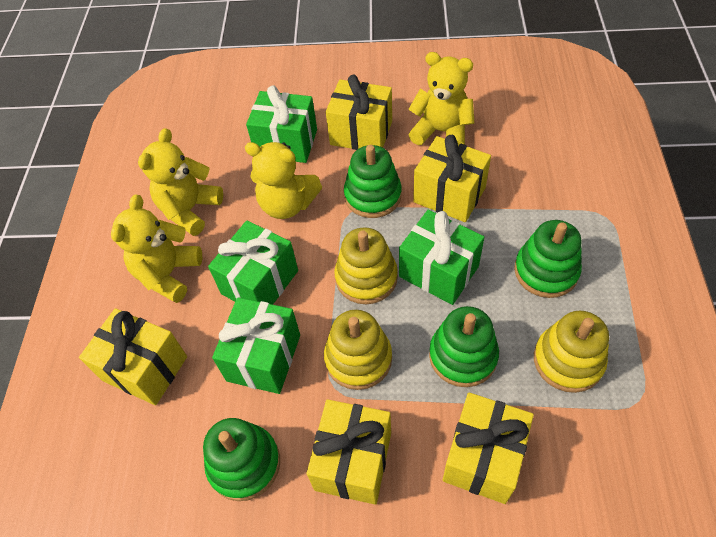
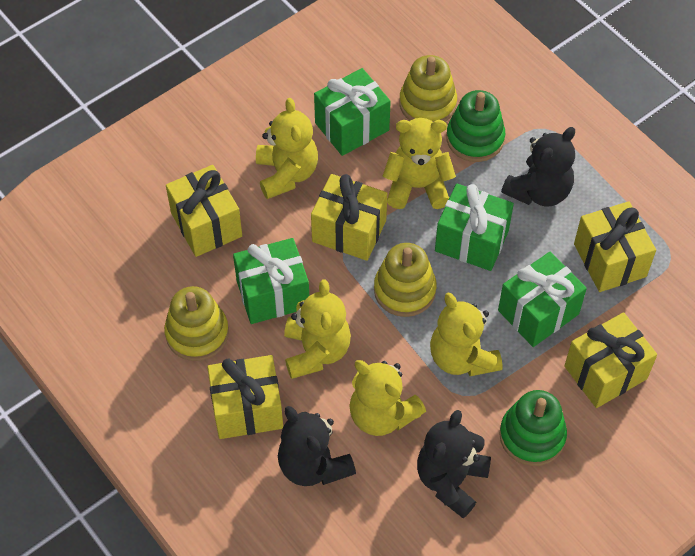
black teddy bear: none = 0 -> [278,406,356,486] [417,410,491,518] [501,127,575,207] = 3
green stacking toy: [203,418,280,501] [344,145,402,218] [429,306,499,387] [514,220,582,298] = 4 -> [446,90,505,162] [499,390,567,466] = 2
yellow teddy bear: [111,194,202,303] [138,128,223,236] [245,142,322,219] [408,52,474,145] = 4 -> [256,98,318,199] [284,279,351,379] [349,360,426,436] [383,118,456,209] [430,292,502,376] = 5

